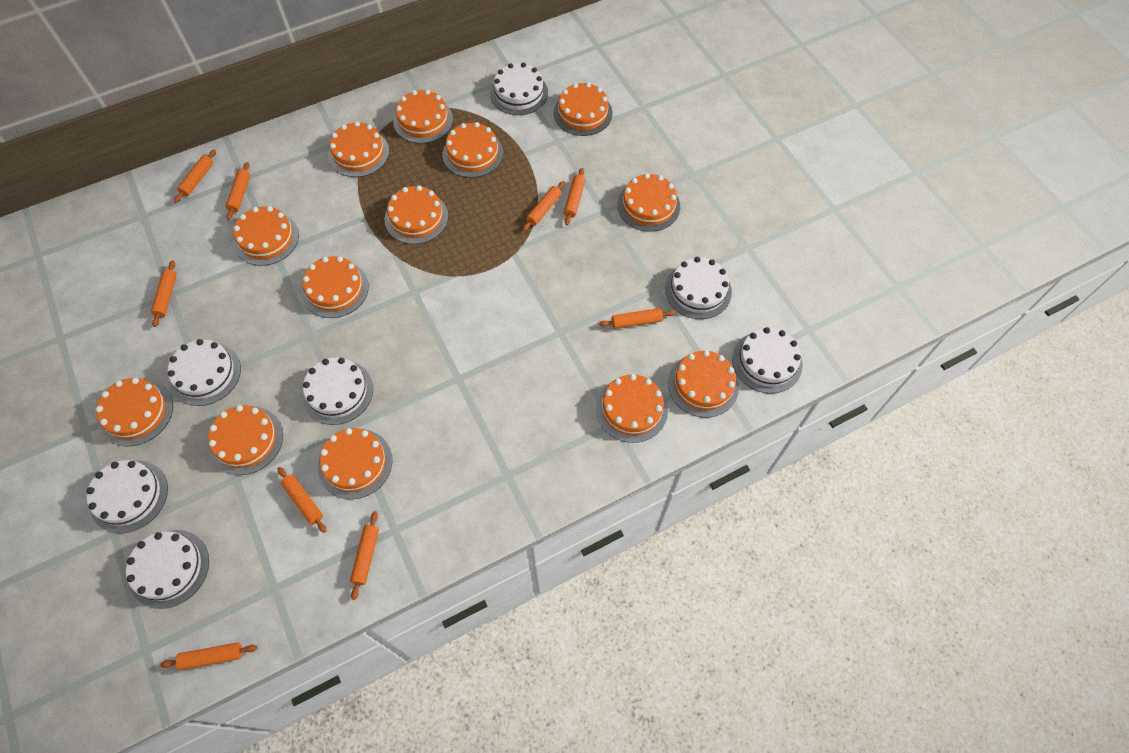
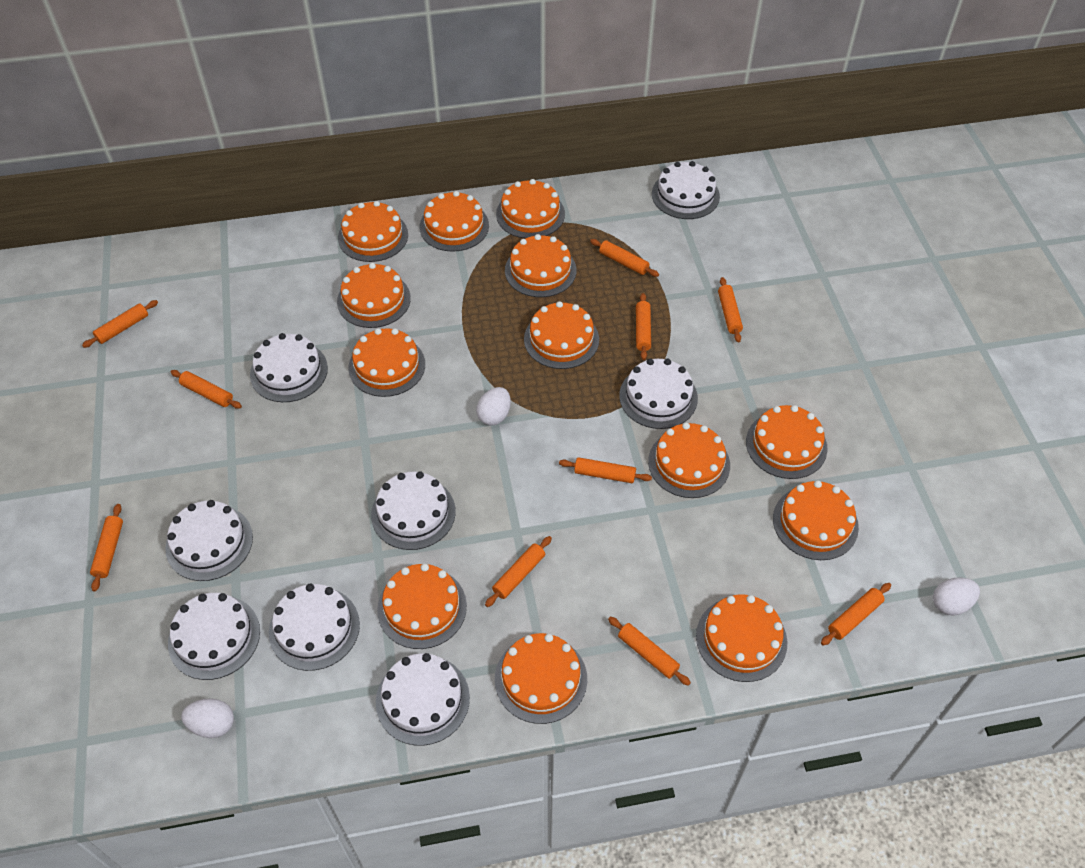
orange rolling pin: [151,260,177,327] [160,642,258,670] [174,150,216,203] [226,162,250,220] [278,467,327,533] [350,511,379,600] [523,181,565,231] [564,168,585,225] [599,308,675,329] = 9 -> [82,300,158,348] [90,504,123,592] [171,370,242,409] [485,536,552,607] [559,457,652,483] [590,239,659,277] [608,617,691,686] [636,293,651,360] [718,277,743,342] [821,583,891,645] = 10
white cake: [86,460,168,533] [126,530,209,609] [168,339,241,406] [302,357,373,425] [490,63,548,115] [665,257,732,319] [732,327,803,394] = 7 -> [165,500,253,581] [168,593,260,680] [250,333,328,402] [269,584,360,671] [371,471,456,550] [376,653,470,746] [619,359,698,429] [652,161,720,219] = 8
white egg: none = 0 -> [181,699,234,738] [476,387,511,426] [933,577,980,616] = 3

